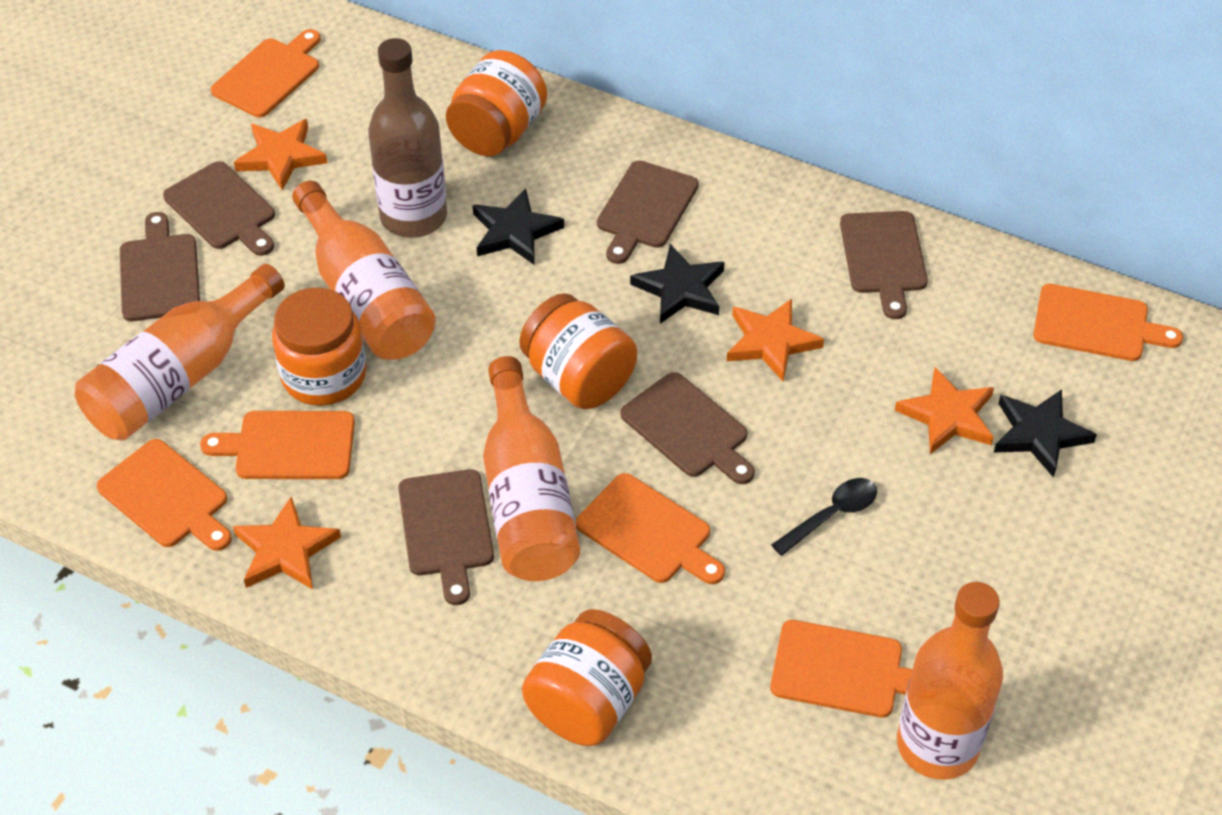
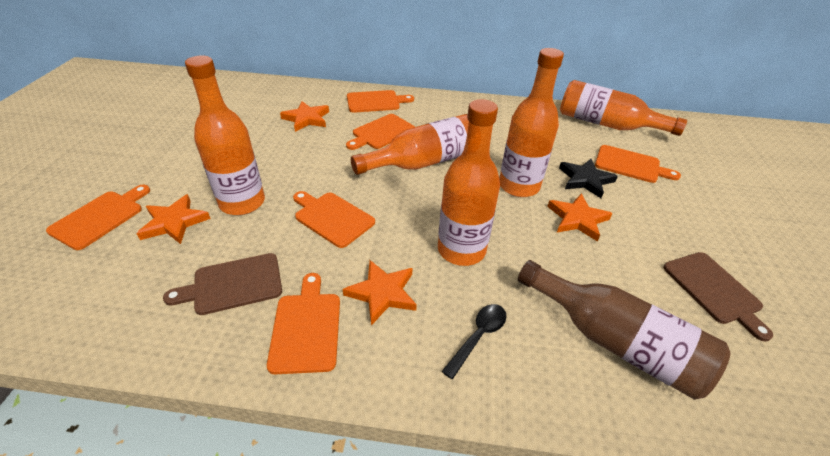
black star: [473,189,564,265] [630,244,725,324] [994,389,1097,478] = 3 -> [559,159,618,198] = 1
brown cutting board: [120,212,200,321] [163,161,275,256] [398,469,494,605] [597,160,699,264] [621,372,755,484] [840,211,928,319] = 6 -> [163,253,282,315] [663,252,773,342] = 2
orange bottle: [75,264,285,441] [292,181,436,360] [483,356,580,581] [897,582,1003,780] = 4 -> [185,56,265,215] [351,114,469,175] [438,99,500,266] [499,48,564,197] [560,80,687,136] = 5
orange jar: [272,287,367,406] [446,50,547,156] [519,293,637,409] [522,609,652,746] = 4 -> none = 0

